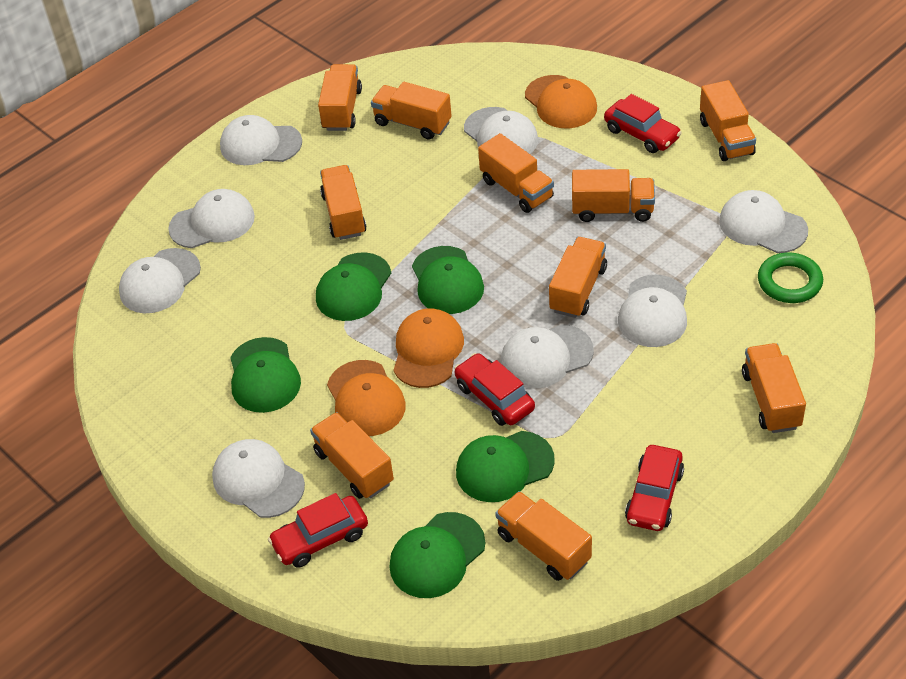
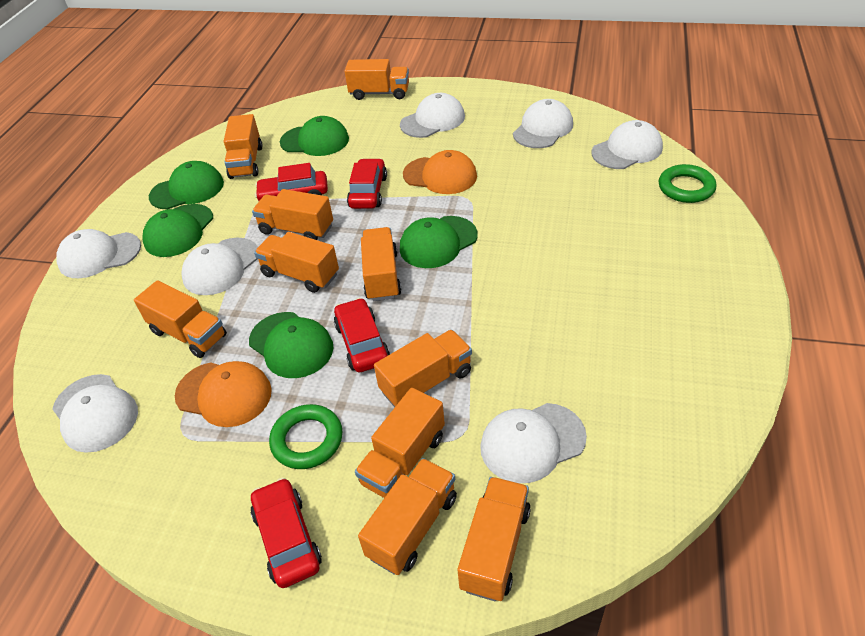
green ring: [758,252,823,303] = 1 -> [269,404,343,469] [659,164,717,203] = 2
orange cap: [327,360,406,436] [393,308,464,388] [525,75,597,128] = 3 -> [175,361,272,427] [403,150,477,194] = 2
white cap: [119,248,201,313] [168,189,255,248] [212,439,305,518] [220,115,302,165] [464,107,538,154] [501,324,594,389] [618,275,687,347] [719,190,808,253] = 8 -> [52,374,138,453] [56,229,141,278] [181,238,258,295] [400,93,465,138] [480,403,587,483] [513,99,573,148] [592,120,663,169] = 7

